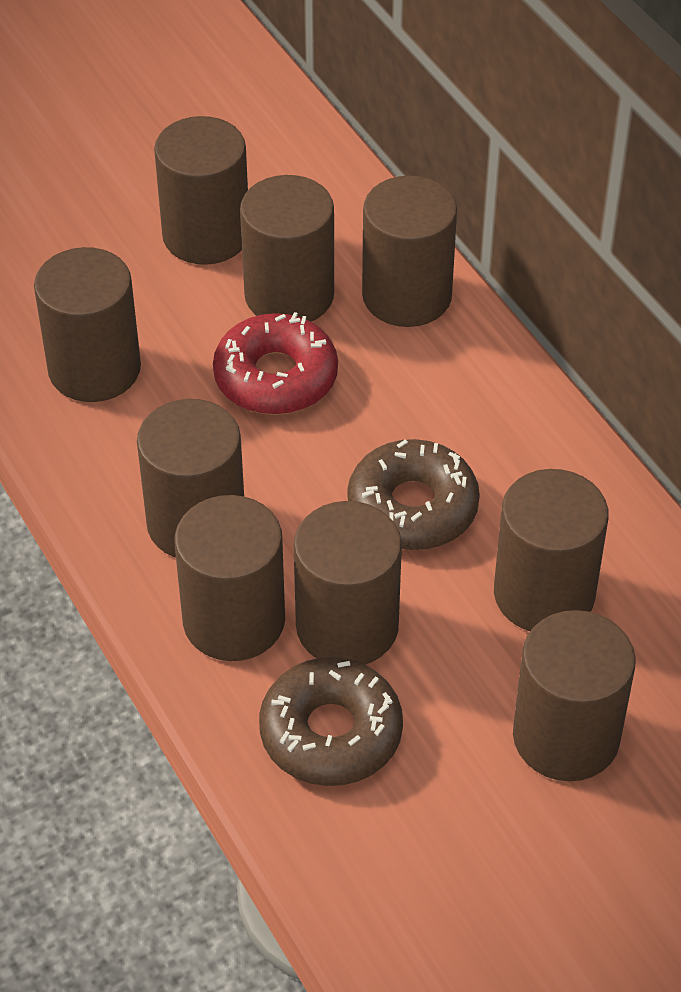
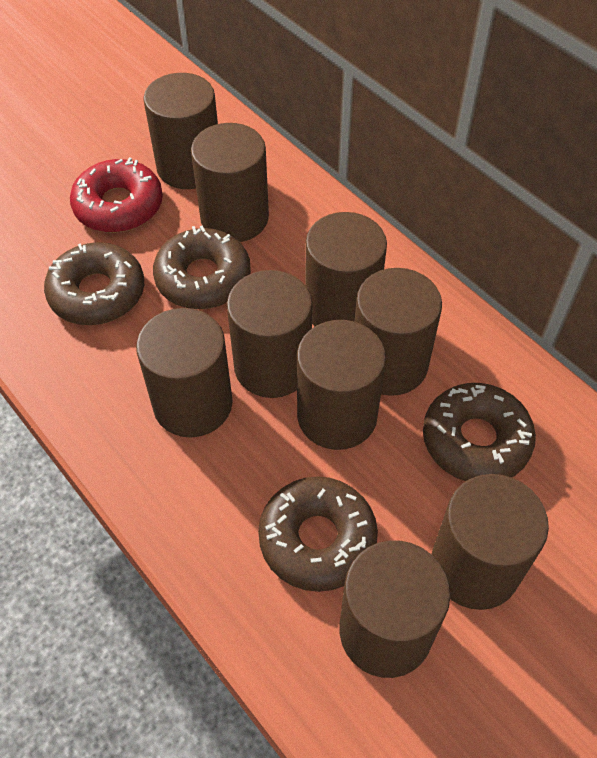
brown donut: [259,657,403,786] [347,439,480,550] = 2 -> [44,242,144,325] [153,226,251,309] [258,476,378,592] [423,383,536,481] = 4

